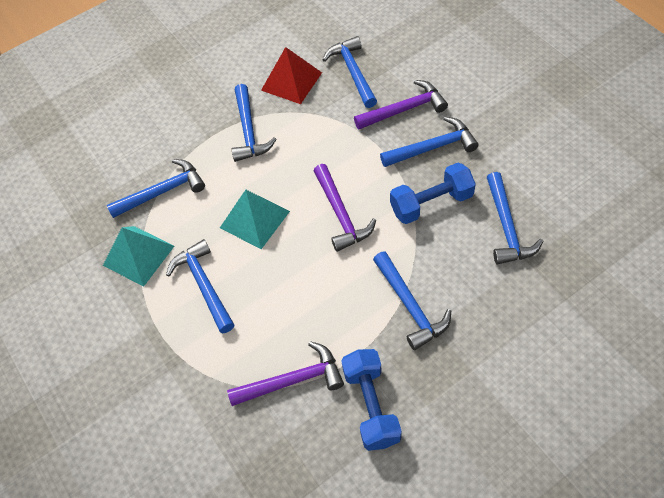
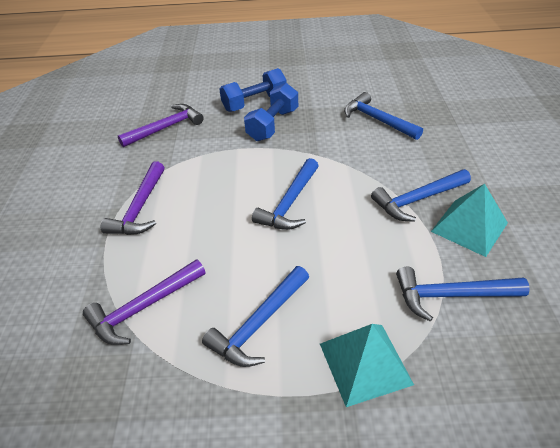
blue hammer: [107,159,205,218] [166,239,234,333] [232,84,277,162] [323,36,377,108] [373,251,451,350] [380,117,479,167] [487,172,543,265] = 7 -> [202,266,309,367] [252,158,319,230] [344,92,423,140] [371,169,471,222] [396,266,530,322] = 5
red pyramid: [261,47,322,104] = 1 -> none = 0

